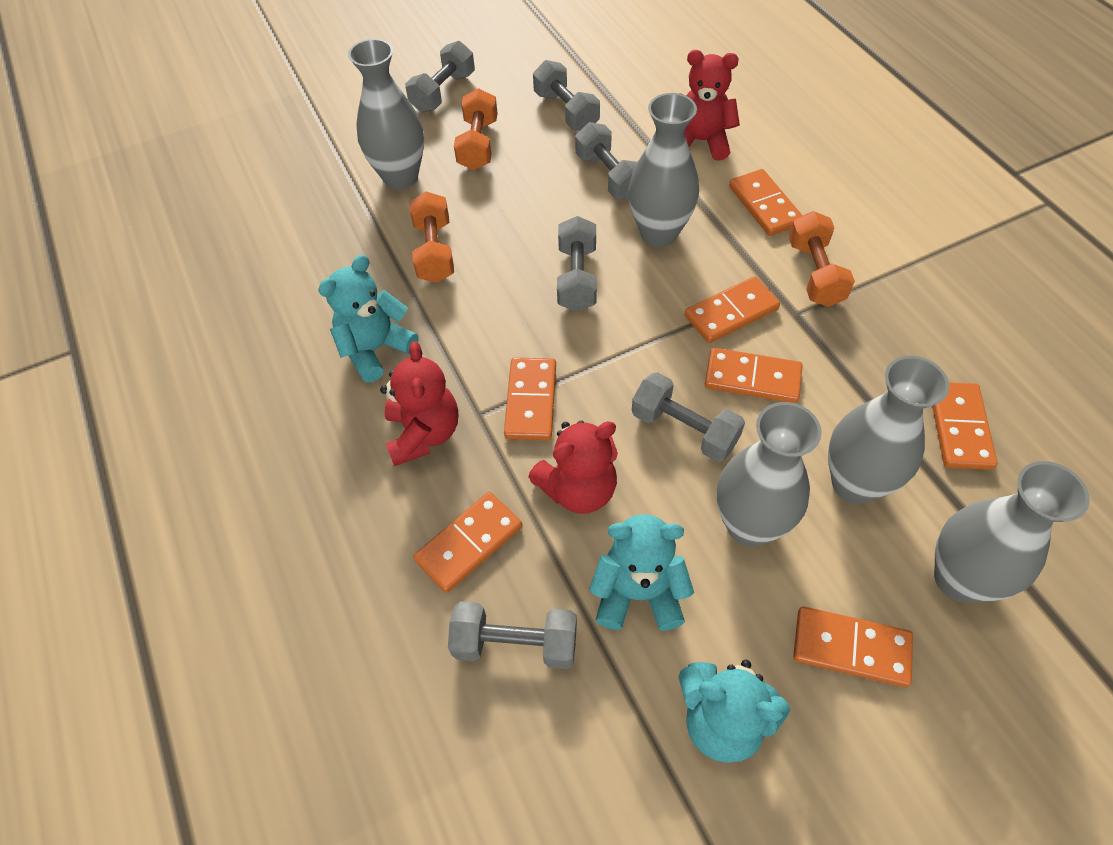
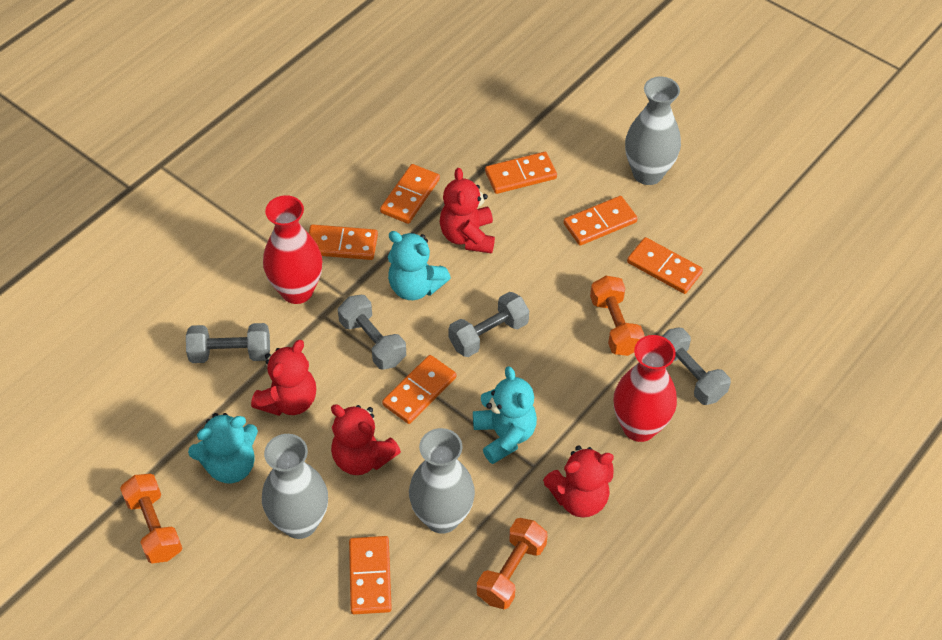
grey dumbbell: [405,41,475,112] [448,601,577,669] [533,60,600,130] [557,216,597,312] [575,122,638,200] [632,372,745,462] = 6 -> [186,323,270,363] [338,295,406,370] [449,292,529,357] [662,328,731,405] = 4
grey vase: [348,39,424,189] [628,93,699,247] [716,402,822,546] [828,356,949,504] [934,461,1090,602] = 5 -> [262,434,328,539] [409,428,475,534] [625,77,681,185] = 3
red teddy bear: [380,341,458,466] [529,420,618,514] [679,50,740,161] = 3 -> [251,340,316,416] [331,404,401,475] [440,168,495,253] [543,446,614,518] = 4
red vase: none = 0 -> [263,195,322,304] [614,335,677,442] = 2

